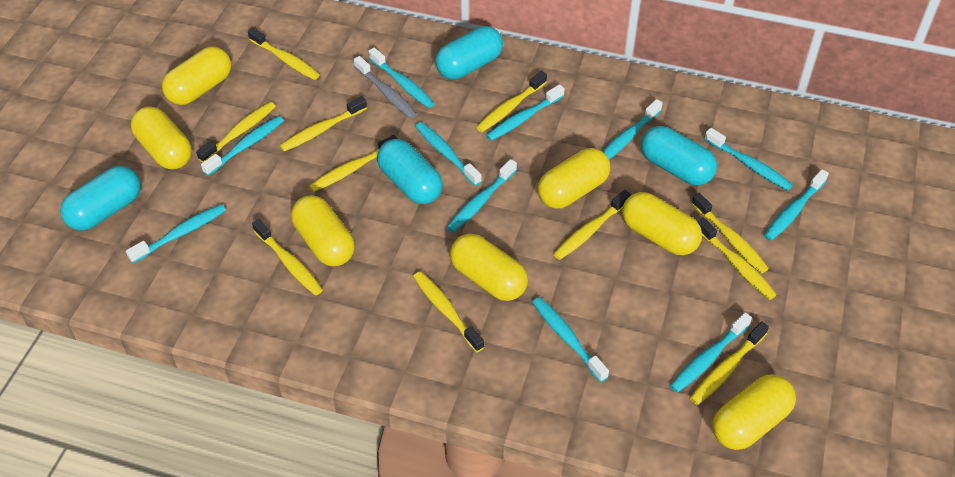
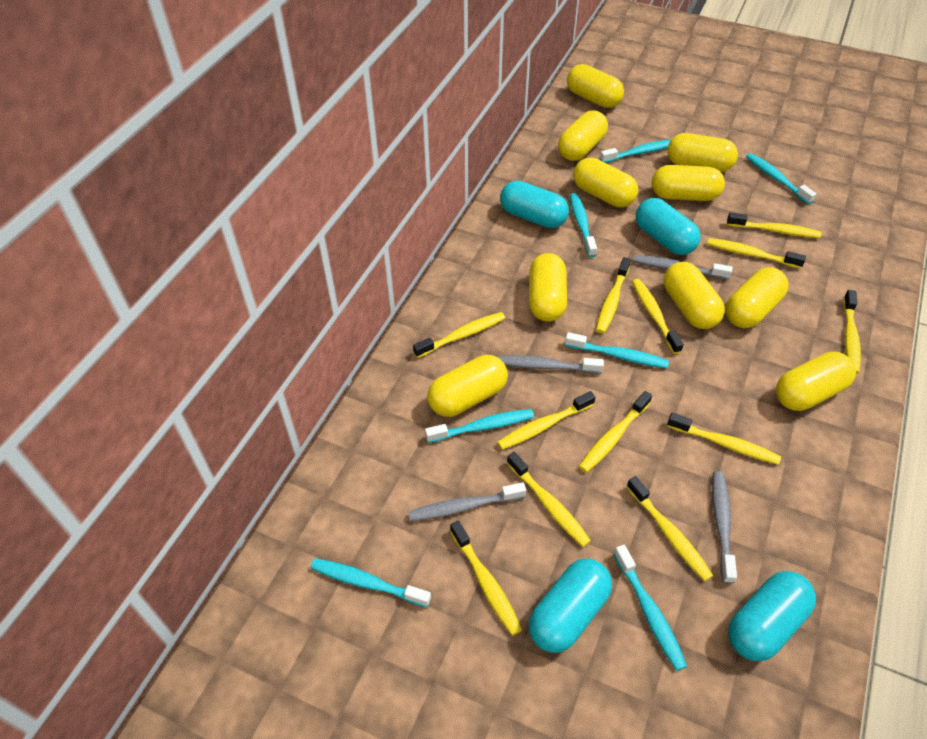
grey toothbrush: [354,56,417,119] = 1 -> [408,482,526,521] [498,355,604,374] [634,255,732,280] [712,471,737,584] = 4
turquoise toothbrush: [126,204,226,263] [201,116,284,176] [369,48,435,108] [415,122,482,186] [446,159,517,232] [486,84,565,141] [532,297,609,382] [602,99,663,160] [670,312,752,392] [704,128,793,191] [764,169,829,241] = 11 -> [310,558,431,607] [425,409,534,443] [565,332,669,368] [570,193,597,257] [600,139,672,163] [614,545,687,671] [746,153,816,204] = 7
yellow capsule: [131,107,192,170] [162,47,231,105] [291,195,355,266] [450,234,528,301] [538,148,610,209] [622,192,702,255] [713,374,796,450] = 7 -> [427,355,508,417] [529,253,567,322] [558,110,608,161] [567,64,624,108] [573,157,638,207] [652,165,725,201] [664,262,725,329] [667,133,738,172] [725,267,789,328] [776,352,856,411] = 10
yellow toothbrush: [196,102,276,163] [248,28,320,80] [252,219,323,296] [280,96,367,152] [309,135,398,192] [413,271,484,352] [476,71,547,132] [553,190,631,260] [690,321,769,405] [692,193,769,273] [698,218,777,300] = 11 -> [413,312,505,358] [450,520,522,636] [497,391,596,450] [507,452,591,547] [579,391,652,473] [596,257,631,333] [627,476,713,581] [632,279,684,354] [667,413,781,465] [707,238,806,269] [727,212,821,238] [843,290,861,374] = 12

